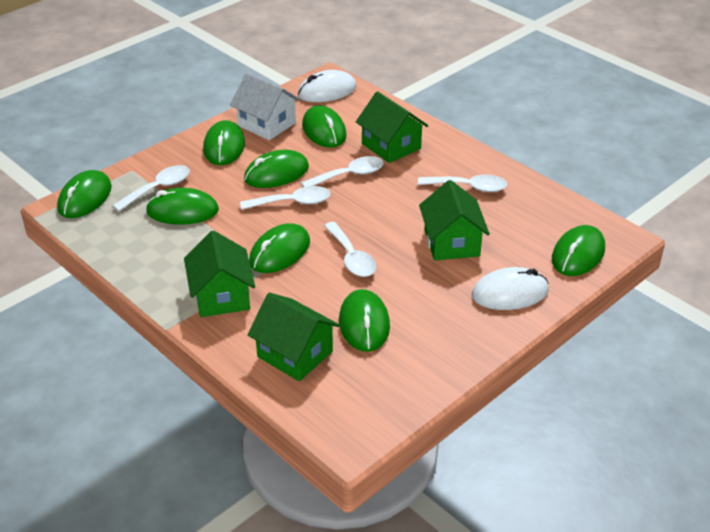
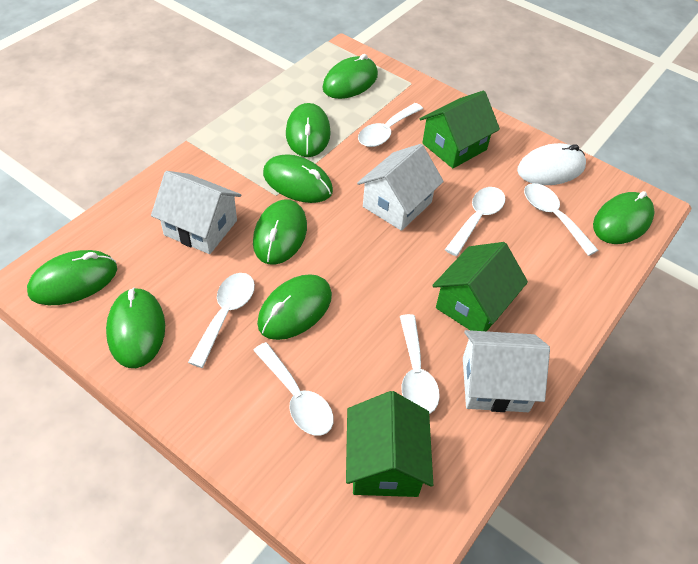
green house: [184,231,255,317] [248,292,340,381] [356,91,428,163] [419,180,490,260] = 4 -> [346,391,433,497] [420,91,500,168] [432,242,528,331] = 3
white house: [230,73,301,140] = 1 -> [151,171,241,254] [357,144,444,231] [463,330,550,412] = 3
white mouse: [298,70,356,102] [471,267,549,310] = 2 -> [517,143,586,185] = 1
white spoon: [112,165,190,211] [240,186,330,210] [301,156,384,187] [324,222,376,277] [418,174,507,192] = 5 -> [188,273,255,368] [253,342,334,436] [358,103,423,147] [400,314,440,414] [445,187,505,256] [524,183,598,256] = 6

